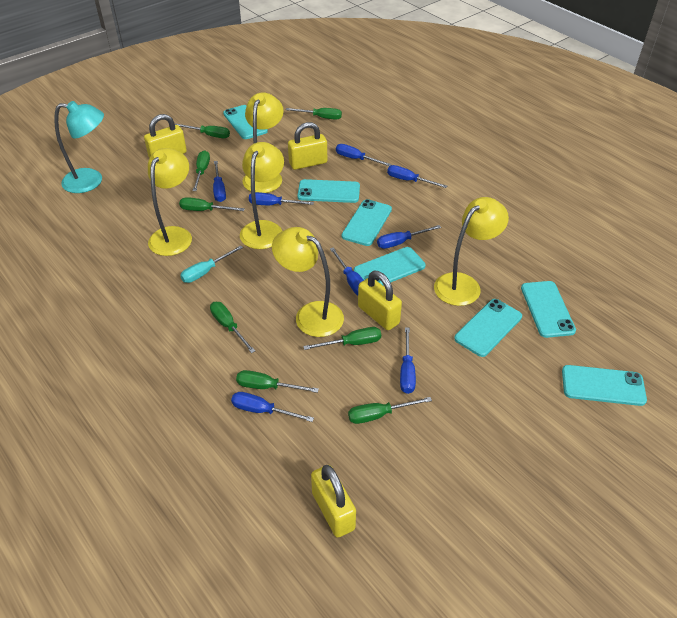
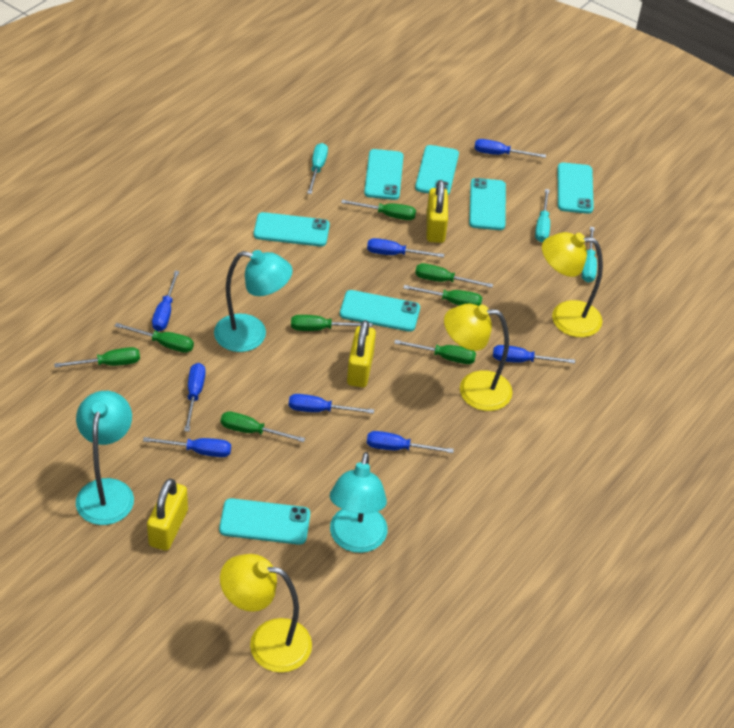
turquoise lamp: [54,101,104,193] = 1 -> [76,391,134,525] [214,250,293,352] [330,452,388,553] = 3
turquoise screwdriver: [180,245,243,283] = 1 -> [307,143,328,194] [535,189,550,242] [582,227,597,283] = 3
yellow lamp: [148,148,192,256] [240,142,284,249] [243,92,284,193] [272,227,344,337] [434,197,509,306] = 5 -> [220,554,312,673] [444,304,512,411] [542,232,603,337] = 3
yellow padlock: [144,114,187,158] [288,122,327,170] [311,465,356,537] [358,271,402,330] = 4 -> [147,479,188,551] [347,320,376,387] [427,180,448,243] = 3

